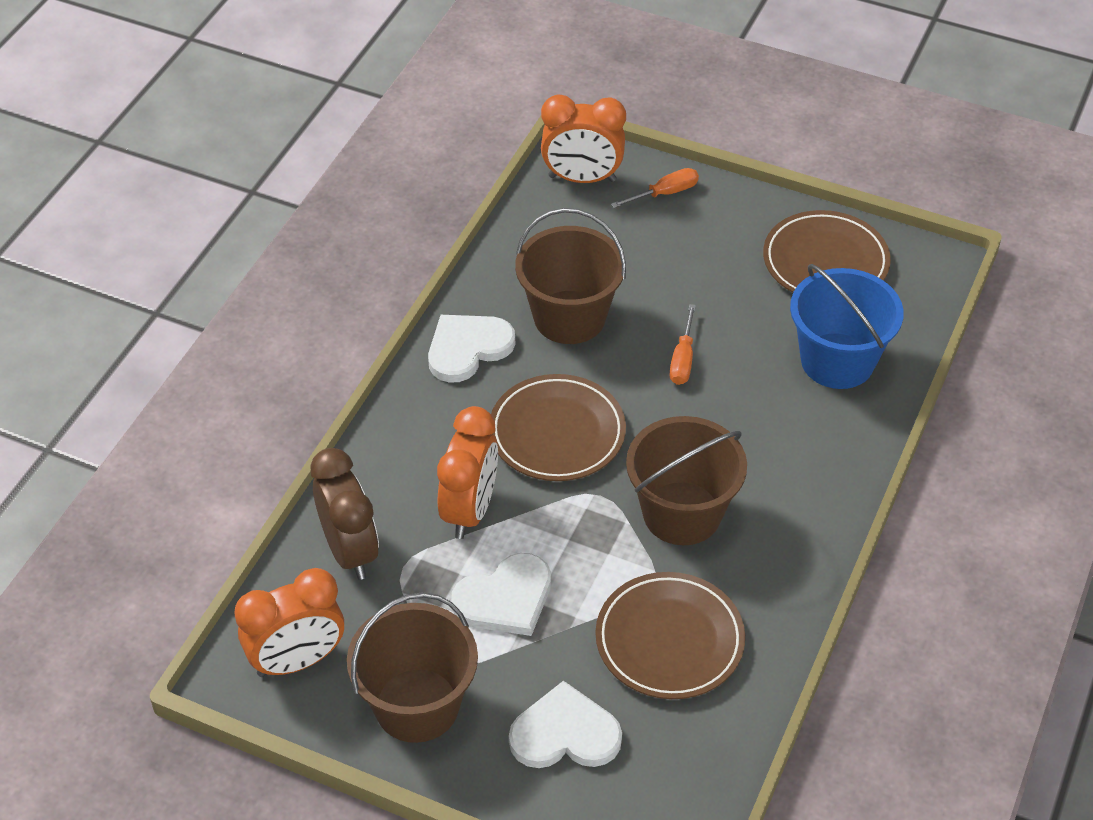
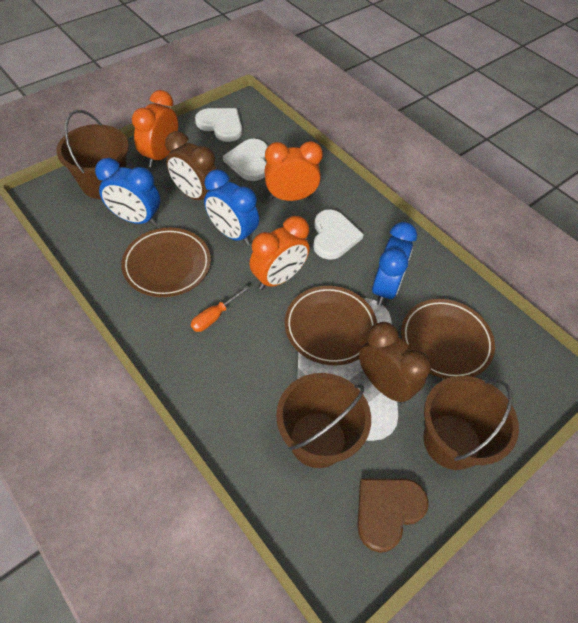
blue bucket: [790,264,904,389] = 1 -> none = 0
blue clock: none = 0 -> [95,158,160,226] [204,169,259,245] [372,222,417,306] = 3
brown clock: [310,448,379,580] = 1 -> [165,131,216,200] [359,322,431,404] = 2
brown heart: none = 0 -> [357,479,429,553] = 1
orange screwdriver: [611,168,699,208] [670,304,696,385] = 2 -> [191,286,250,332] = 1

